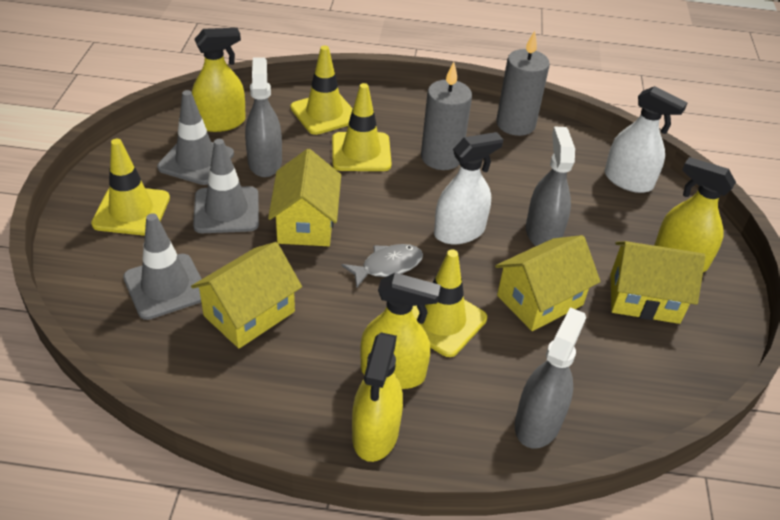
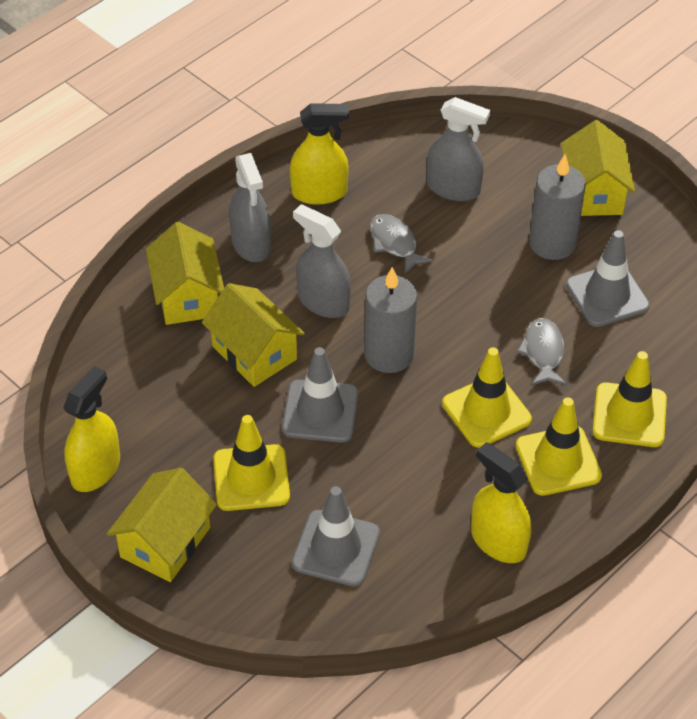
grey fish: [342,244,423,289] = 1 -> [370,214,433,274] [517,318,567,386] = 2
white spray bottle: [434,132,503,244] [605,86,688,193] = 2 -> none = 0
yellow spray bottle: [192,28,246,132] [352,332,403,462] [360,273,441,389] [654,157,736,272] = 4 -> [63,366,120,492] [290,103,349,205] [471,442,531,563] = 3

